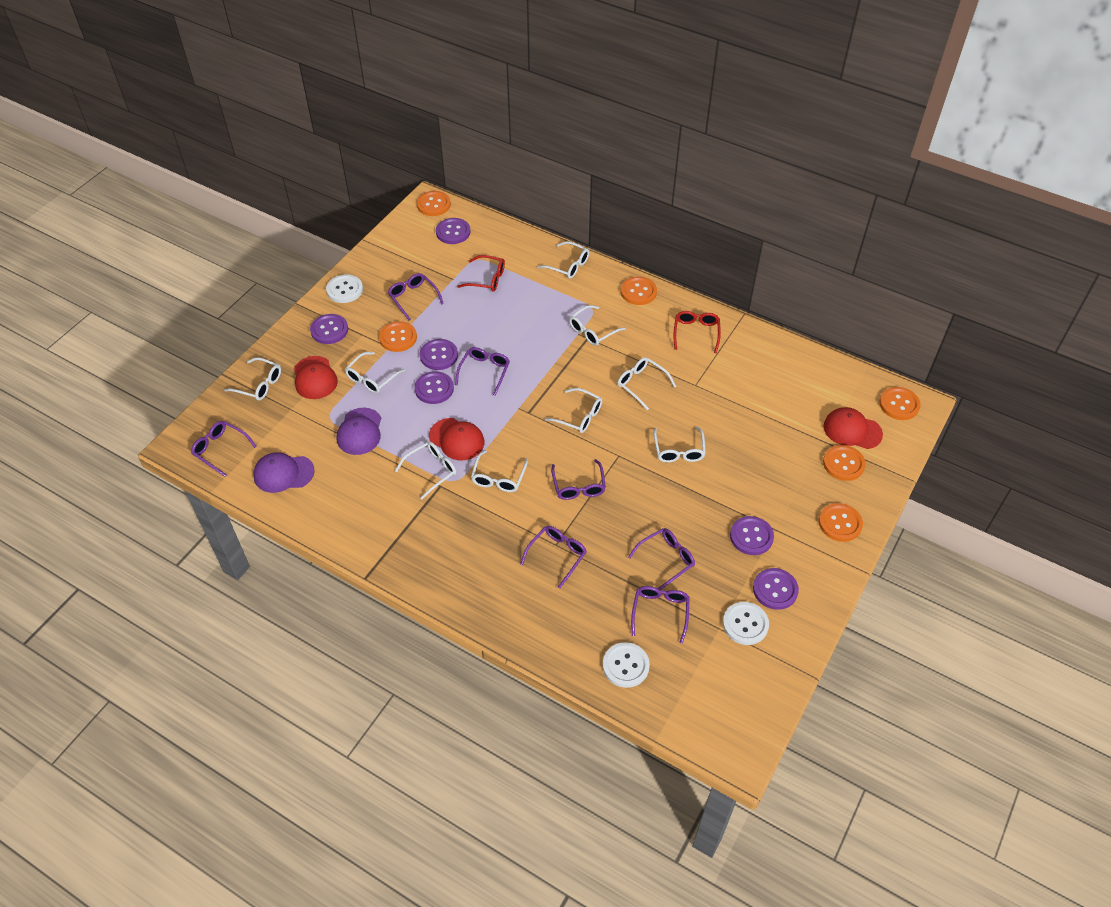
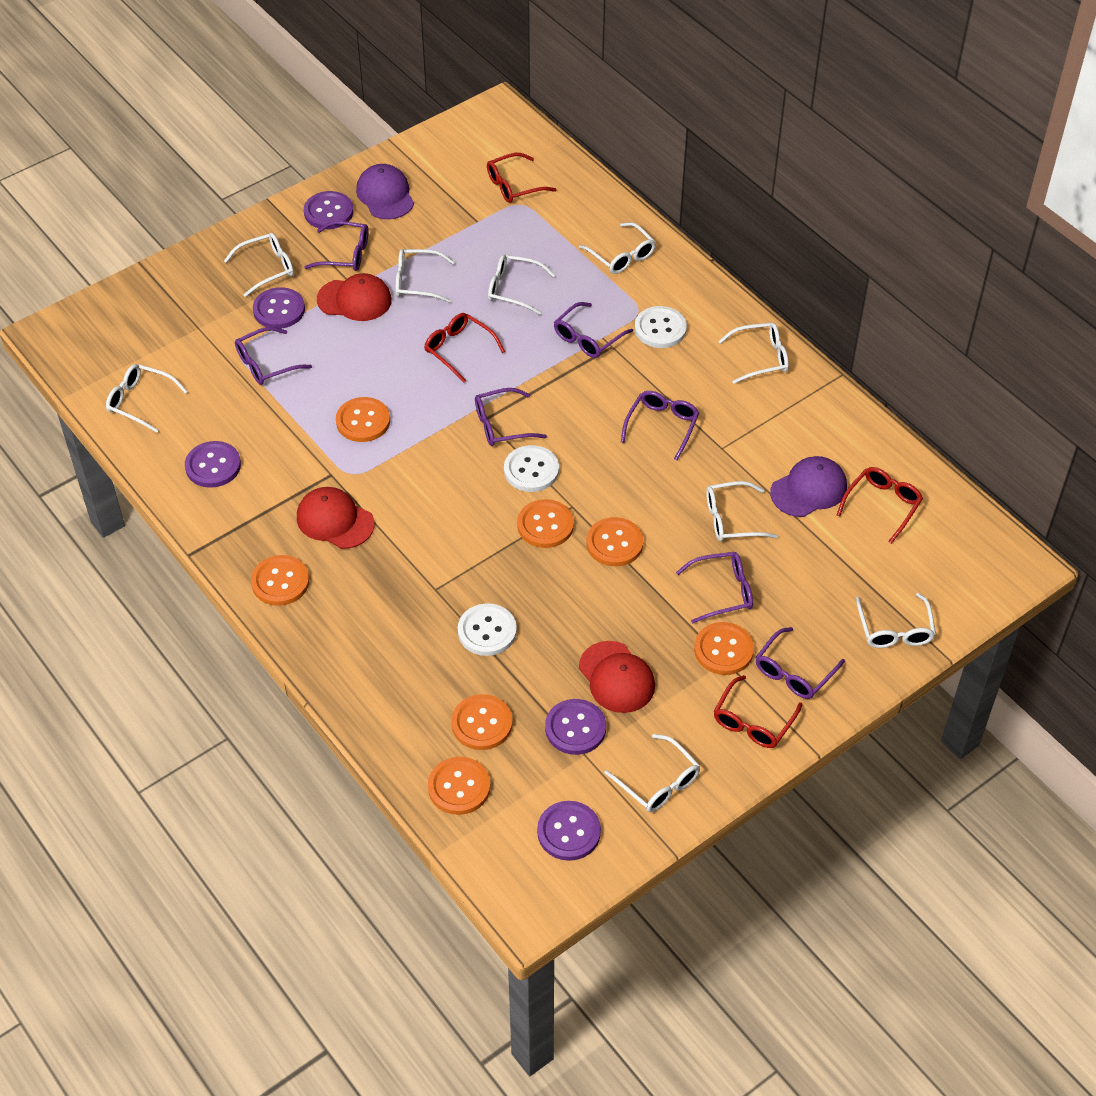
orange button: [379,321,417,352] [417,191,451,216] [621,276,657,305] [819,503,863,542] [823,445,866,481] [879,387,921,420] = 6 -> [251,555,309,606] [336,397,390,442] [428,757,491,815] [451,694,513,750] [517,499,574,548] [587,517,643,566] [694,622,754,675] = 7
purple button: [310,314,348,344] [415,371,454,404] [420,339,458,370] [436,218,470,244] [730,516,774,555] [753,568,799,610] = 6 -> [185,441,241,488] [253,287,305,329] [304,191,354,229] [537,801,601,861] [545,699,606,755] = 5
red glasses: [457,255,505,291] [674,311,721,353] = 2 -> [424,313,505,383] [487,153,557,203] [714,675,802,748] [837,467,923,544] = 4

